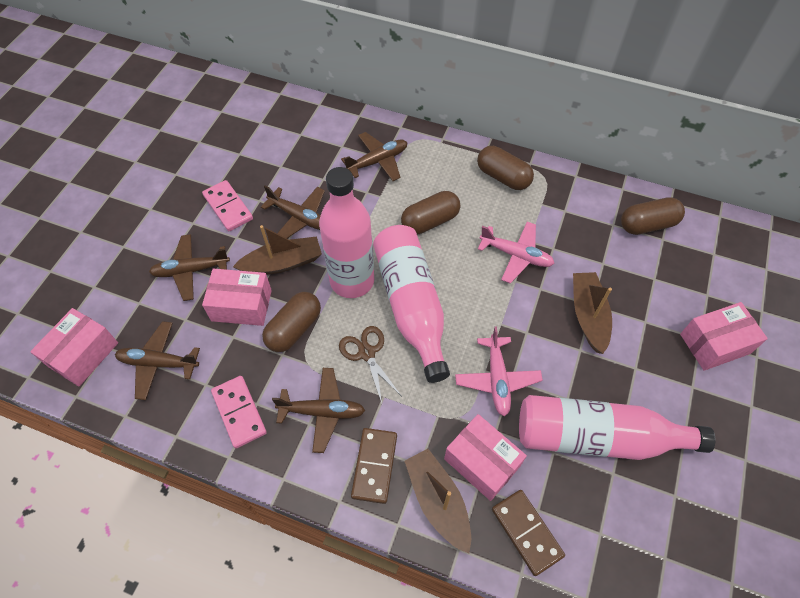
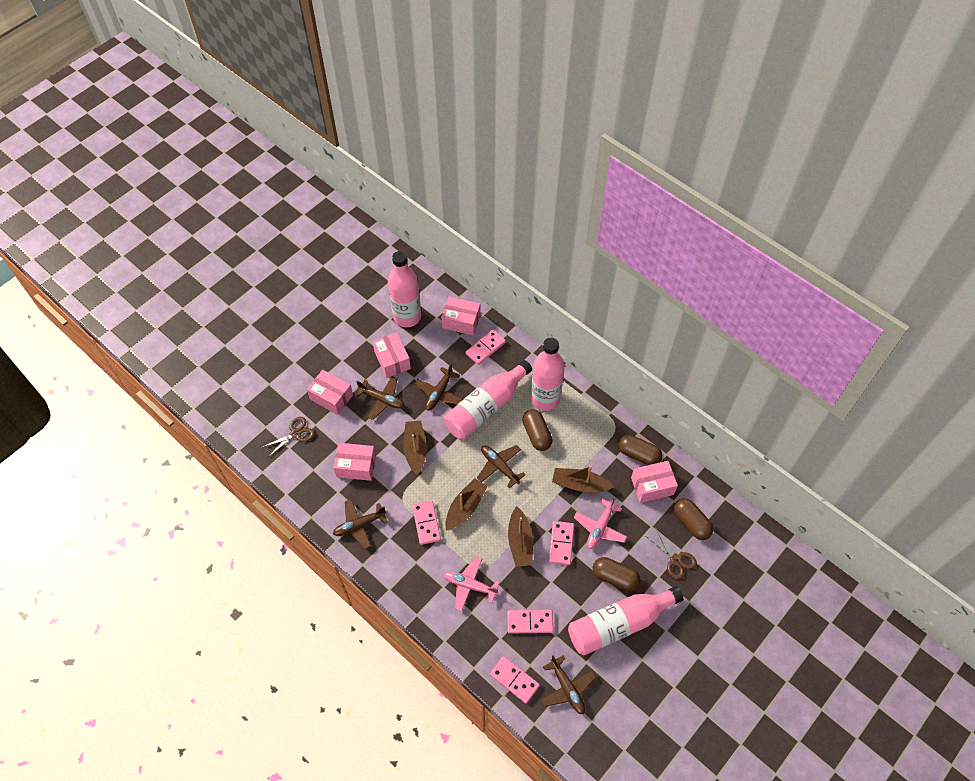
brown boat: [233,225,322,275] [404,449,471,554] [573,272,612,354] = 3 -> [403,421,427,475] [445,478,488,531] [508,506,533,567] [552,466,614,493] = 4
brown domino: [351,428,397,504] [492,490,565,576] = 2 -> none = 0
brown scissors: [339,326,401,403] = 1 -> [263,417,315,458] [646,527,697,580] = 2
pink bottle: [319,167,374,298] [373,225,450,383] [519,395,716,460] = 3 -> [388,251,421,327] [444,360,532,439] [531,338,565,411] [568,586,683,655] = 4
pink box: [30,308,118,386] [202,269,272,326] [444,414,527,501] [680,302,768,371] = 4 -> [307,370,353,415] [333,443,376,481] [373,332,411,378] [441,297,481,335] [631,461,678,503] = 5
pink domino: [202,180,253,231] [211,376,267,448] = 2 -> [412,501,441,545] [466,330,506,365] [490,656,540,704] [507,610,553,634] [549,521,574,565] = 5

